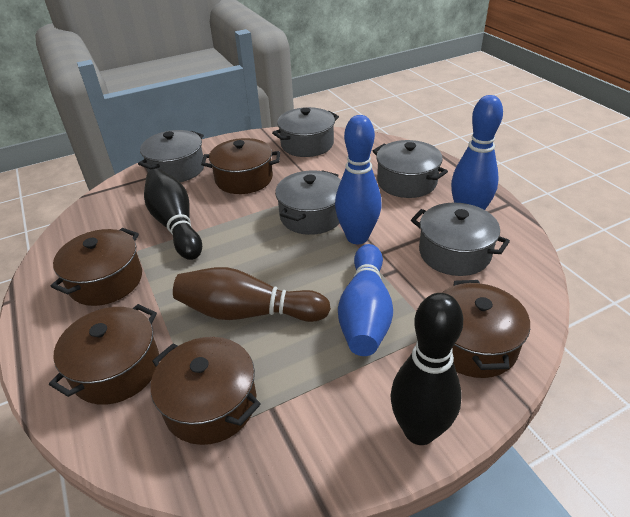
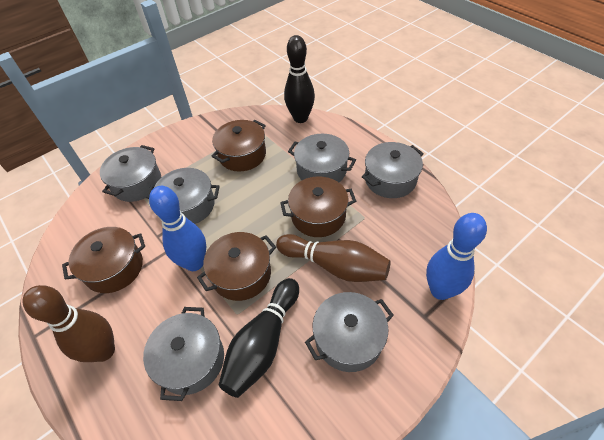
blue bowling pin: [335,115,382,244] [338,244,393,356] [451,95,503,210] = 3 -> [149,186,206,271] [426,213,487,300] = 2
brown bowling pin: [173,267,331,322] = 1 -> [23,285,115,362] [276,234,391,282] = 2
brown pot: [49,304,159,405] [51,228,142,306] [151,337,261,445] [201,138,280,194] [442,280,530,378] = 5 -> [62,227,145,293] [197,232,276,301] [211,120,266,172] [280,176,356,237] = 4
grey pot: [138,130,204,182] [272,107,339,157] [275,170,341,235] [373,140,448,198] [411,203,510,276] = 5 -> [100,145,161,202] [143,307,224,401] [146,168,220,224] [288,134,356,182] [305,292,394,372] [362,142,424,198] = 6

